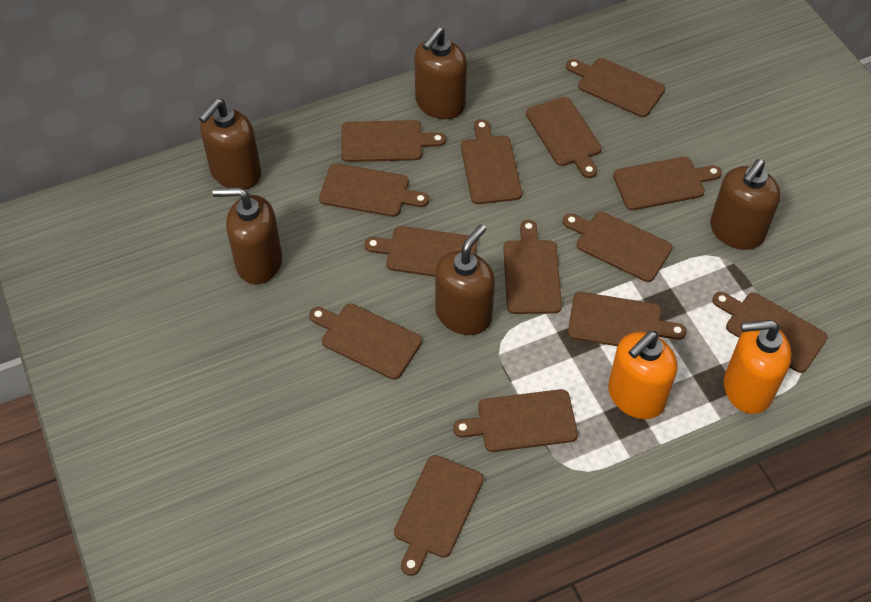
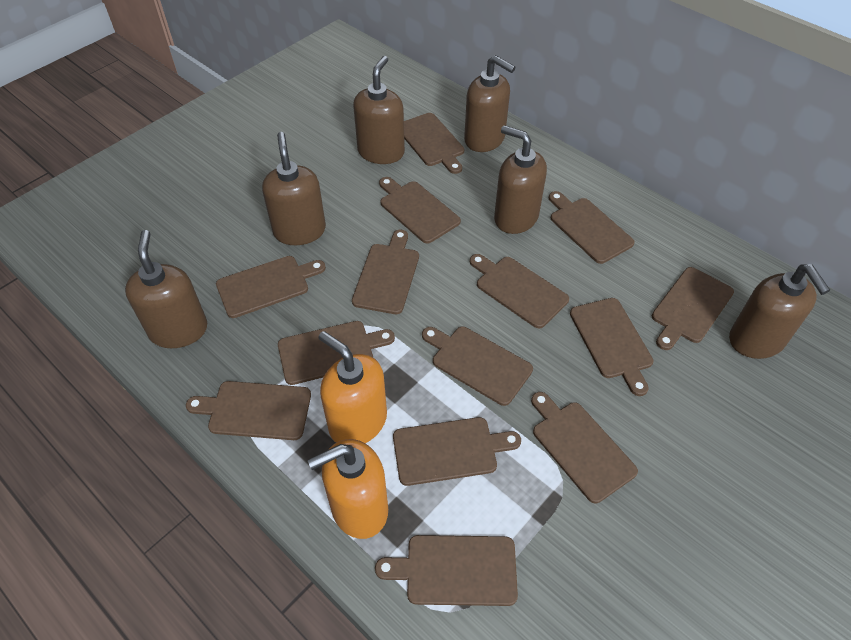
brown soap dispenser: [199,98,261,190] [213,188,282,284] [414,27,467,119] [435,224,495,335] [710,159,781,250] = 5 -> [125,230,207,348] [262,132,326,245] [353,56,405,164] [464,55,516,152] [494,125,547,234] [729,264,830,359] = 6

